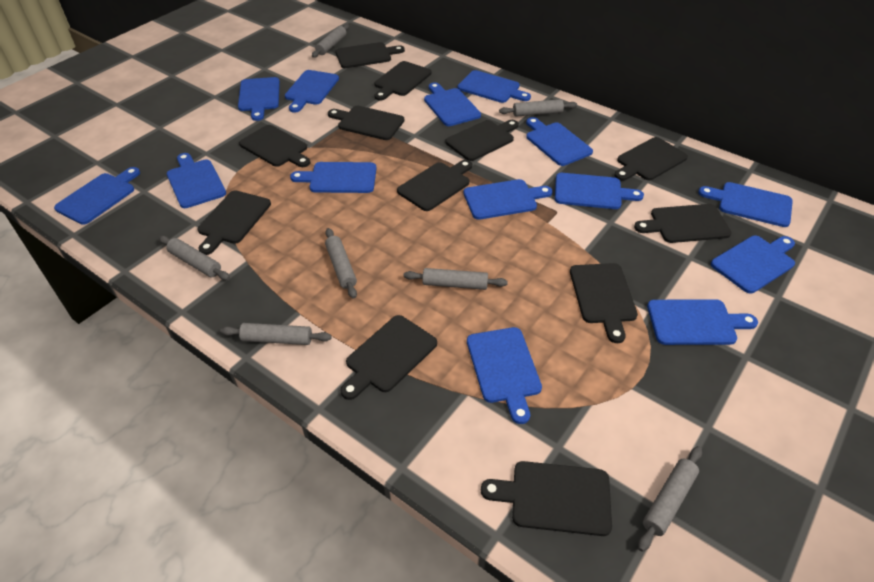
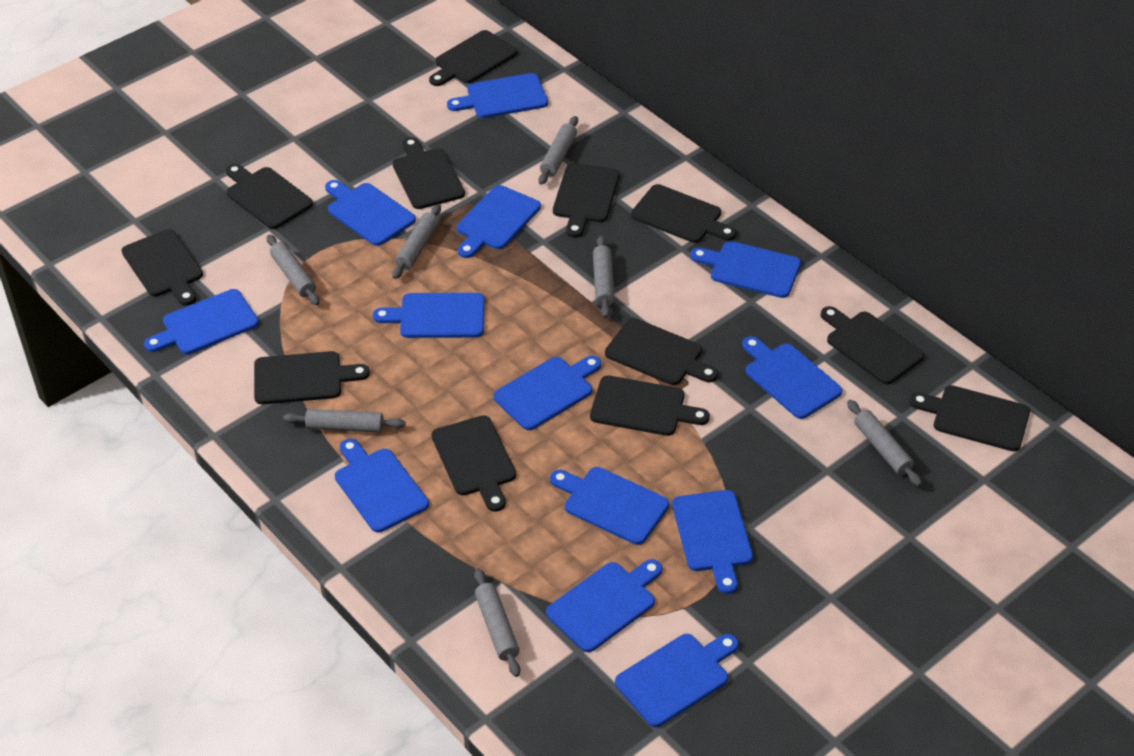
blue cutting board: [54,167,140,225] [167,153,226,208] [238,77,280,121] [285,70,339,113] [290,162,376,193] [424,82,481,126] [458,70,531,103] [463,179,553,220] [467,327,542,424] [526,117,593,166] [555,173,644,209] [647,299,758,345] [698,182,793,227] [711,236,795,293] = 14 -> [144,289,259,354] [325,180,416,246] [335,439,429,533] [373,293,485,338] [447,73,548,118] [457,185,541,258] [493,356,601,430] [546,559,662,652] [550,467,669,545] [615,634,739,727] [672,490,753,594] [690,241,801,298] [742,336,842,419] = 13

